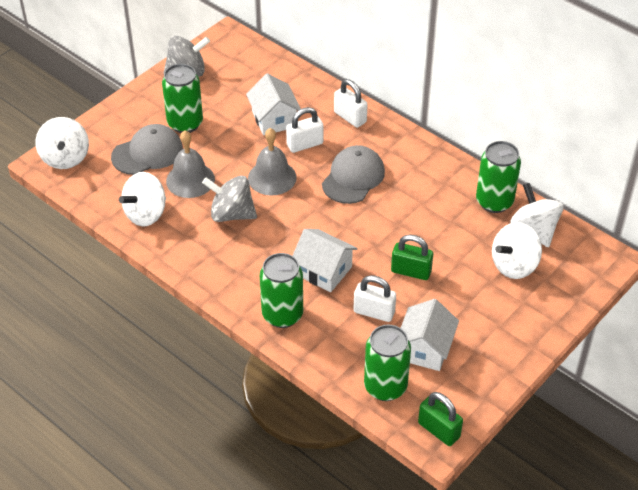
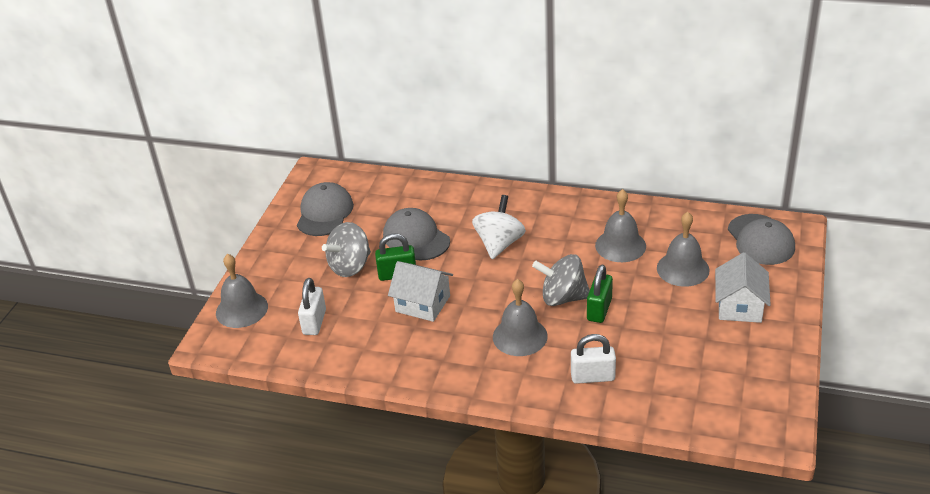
green can: [162,64,203,133] [260,253,303,328] [364,325,411,401] [476,141,521,213] = 4 -> none = 0
grey bell: [166,130,215,198] [248,128,297,195] = 2 -> [216,254,268,328] [493,279,548,356] [595,189,646,262] [657,212,710,287] = 4
grey cap: [111,124,183,175] [322,145,385,204] = 2 -> [297,182,354,236] [383,208,450,260] [728,214,795,265] = 3
white house: [246,73,301,135] [292,229,358,292] [401,299,459,371] = 3 -> [388,261,453,322] [715,252,771,323] = 2
white padlock: [286,107,324,153] [334,79,367,128] [353,275,396,322] = 3 -> [298,278,326,335] [571,334,616,384] = 2
white spinning top: [35,117,89,169] [119,172,166,226] [492,222,542,279] [510,183,564,247] = 4 -> [472,195,526,259] = 1

